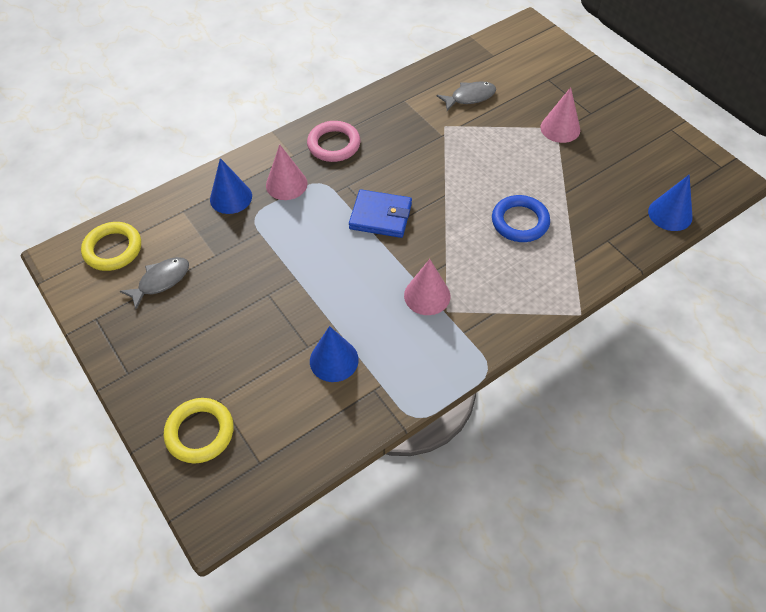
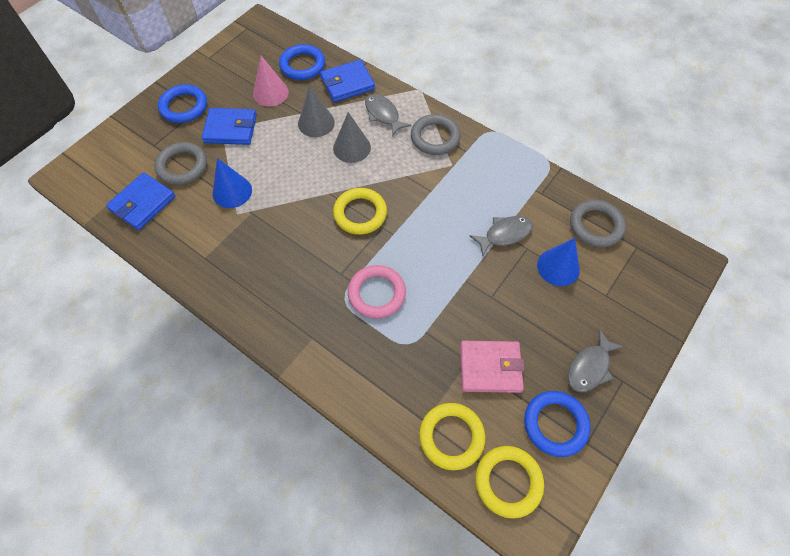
blue cone: [210,158,252,214] [310,326,359,382] [648,175,693,231] = 3 -> [212,158,252,208] [537,238,580,286] = 2
blue ring: [492,195,550,242] = 1 -> [158,84,207,123] [279,44,325,80] [524,391,590,457] = 3
blue wallet: [349,189,412,238] = 1 -> [106,172,176,230] [202,108,257,145] [320,60,375,102] = 3
grey cone: none = 0 -> [298,86,335,137] [333,112,371,163] = 2
grey fish: [120,257,189,309] [437,81,496,111] = 2 -> [365,94,411,136] [470,216,533,256] [568,329,624,392] = 3
grey ring: none = 0 -> [154,142,207,185] [411,114,461,155] [570,200,626,248] = 3
pink cone: [266,144,308,200] [404,259,450,315] [540,87,580,143] = 3 -> [253,56,289,107] = 1
pink wallet: none = 0 -> [460,341,524,393] = 1
yellow ring: [81,222,141,271] [164,398,234,463] = 2 -> [333,188,387,235] [419,403,485,470] [475,446,544,519] = 3

